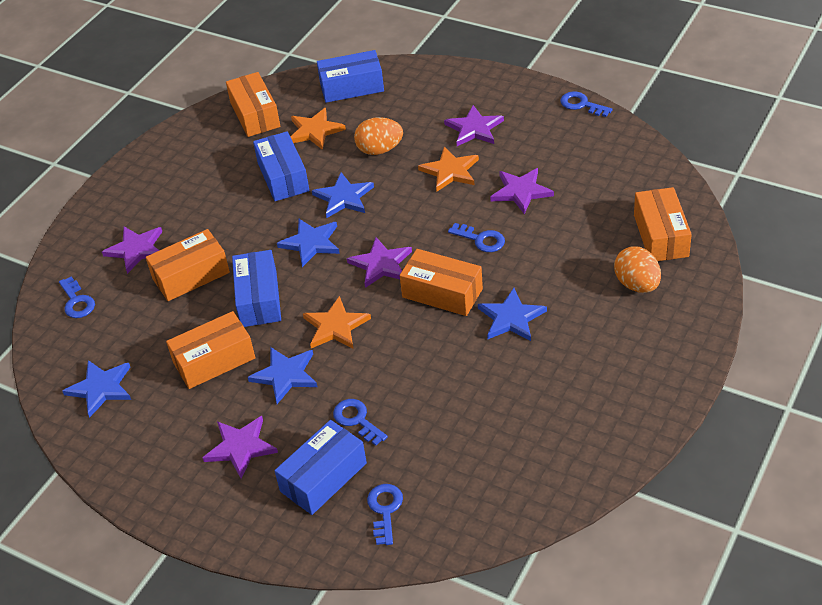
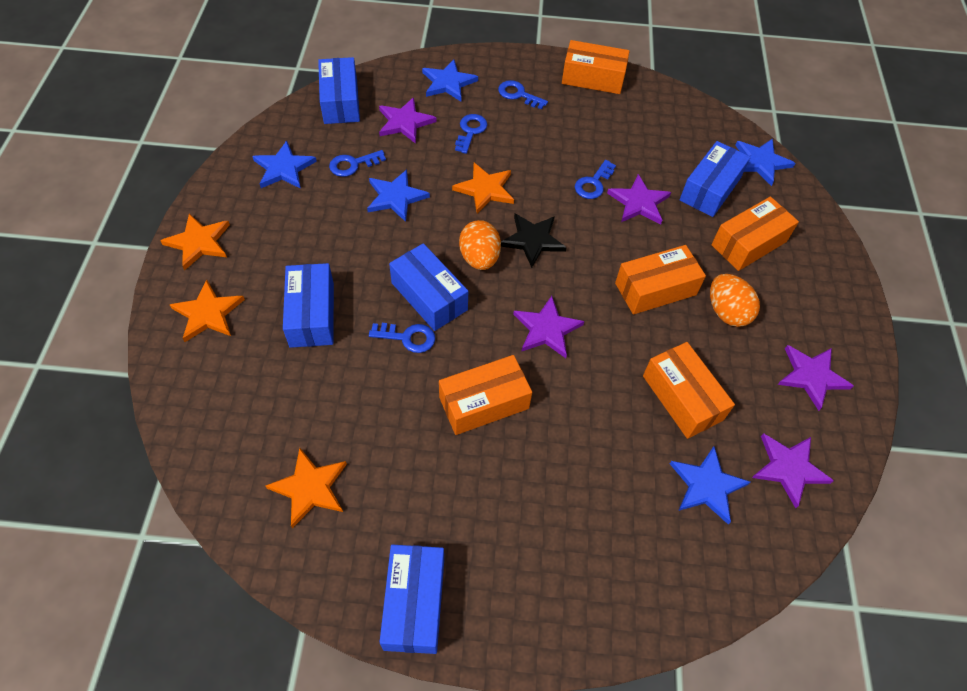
black star: none = 0 -> [501,214,567,268] = 1
blue box: [232,250,281,327] [253,131,310,201] [275,420,367,515] [317,50,384,103] = 4 -> [283,263,334,348] [318,57,360,124] [380,545,444,654] [389,243,468,331] [680,141,751,217] = 5
orange star: [290,108,346,150] [303,296,371,349] [418,147,479,191] = 3 -> [160,214,230,270] [170,280,245,342] [266,448,347,528] [452,163,514,213] = 4

